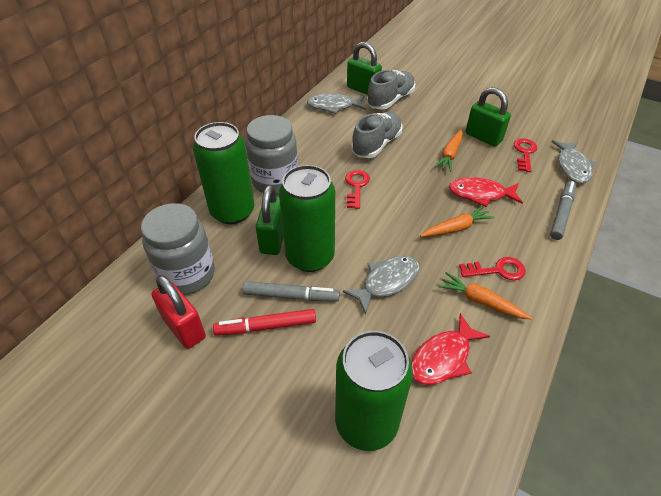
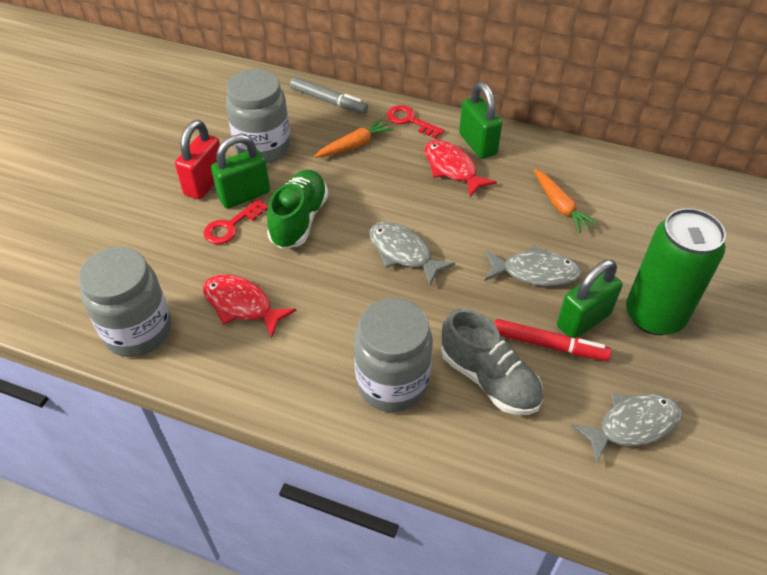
green can: [193,122,254,224] [279,165,335,272] [335,331,413,451] = 3 -> [626,208,726,335] = 1
green shoe: none = 0 -> [267,170,328,249] = 1
grey jar: [141,203,215,295] [246,115,298,195] = 2 -> [78,247,172,357] [226,69,290,164] [354,298,433,412] = 3
grey marker: [243,281,340,302] [550,181,576,240] = 2 -> [290,77,368,114] = 1
grey shoe: [351,112,402,158] [367,70,415,109] = 2 -> [441,308,543,415] = 1
orange carrot: [420,206,494,237] [434,129,463,172] [438,272,532,319] = 3 -> [314,119,394,158] [534,169,598,233] = 2
red key: [345,170,370,209] [459,257,526,280] [514,139,537,172] = 3 -> [204,199,268,244] [387,105,444,139] = 2

